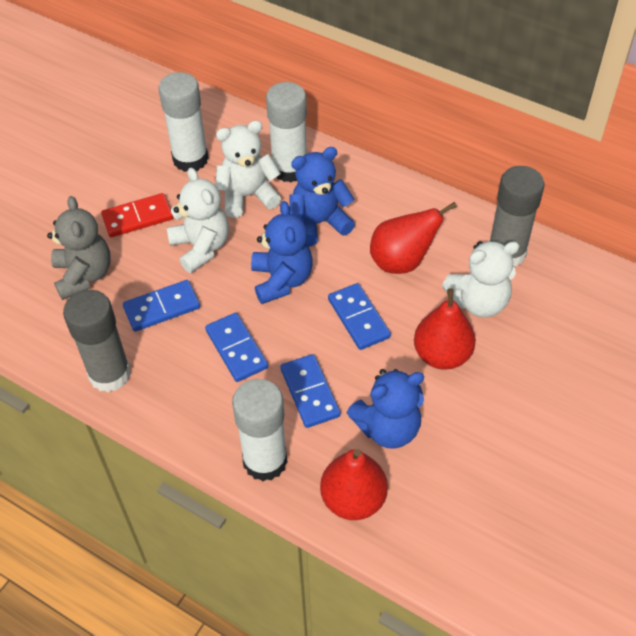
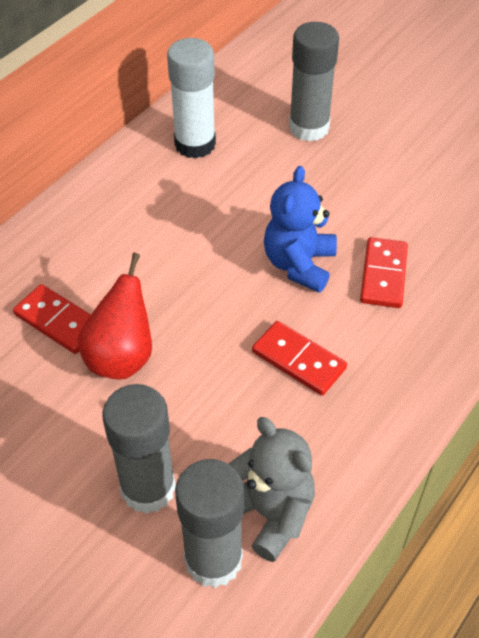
blue domino: [123,280,200,332] [205,313,268,382] [280,354,341,428] [328,283,391,350] = 4 -> none = 0
blue teddy bear: [251,201,313,304] [289,147,355,247] [347,369,424,449] = 3 -> [264,166,337,293] = 1
grey glue stick: [63,290,131,392] [489,166,544,266] = 2 -> [102,384,176,514] [175,459,244,588] [289,22,339,141] = 3
red domino: [101,193,173,237] = 1 -> [13,284,91,354] [252,321,347,396] [360,237,408,308] = 3
red pear: [320,449,388,520] [370,202,457,274] [414,288,476,370] = 3 -> [78,253,152,379] = 1
white glue stick: [159,72,209,172] [232,379,288,481] [266,82,307,182] = 3 -> [167,38,216,159] = 1
white teddy bear: [167,168,229,273] [215,120,281,218] [442,241,519,317] = 3 -> none = 0

